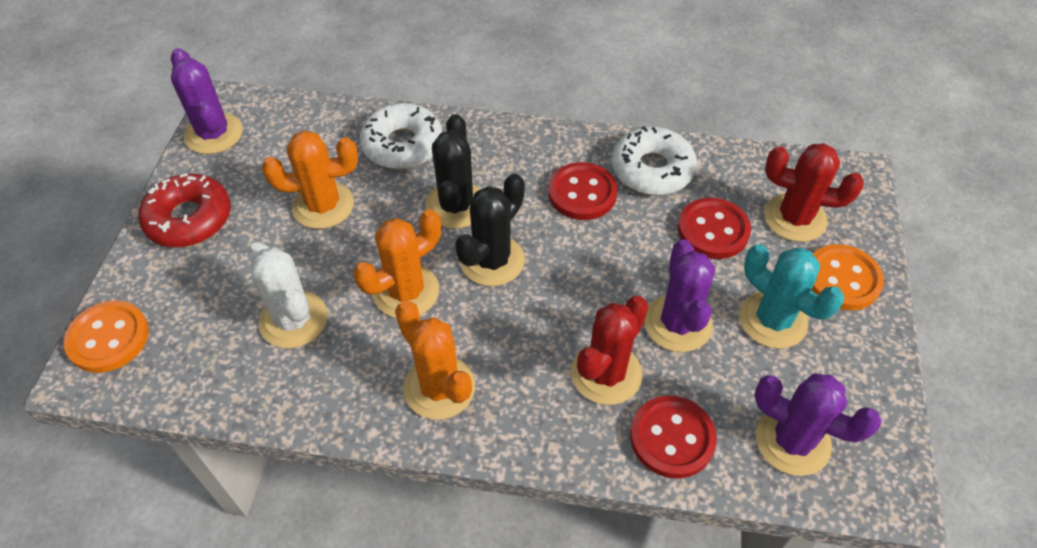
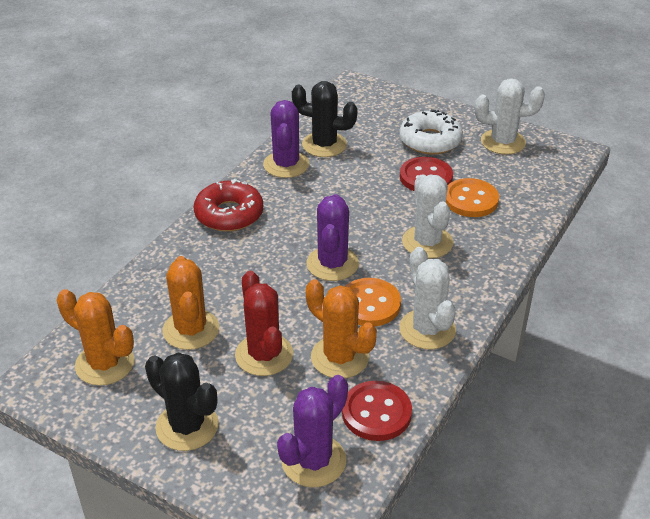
red button: [548,162,618,220] [630,396,717,478] [678,198,751,259] = 3 -> [342,381,412,441] [400,157,453,191] = 2
red cactus: [571,296,648,405] [764,143,864,242] = 2 -> [235,271,293,376] = 1
turquoise cactus: [739,244,844,349] = 1 -> none = 0
white cactus: [248,242,328,348] = 1 -> [399,247,456,350] [402,174,453,259] [475,79,545,155] = 3
white donut: [360,103,442,169] [612,126,697,195] = 2 -> [399,110,463,155] = 1

